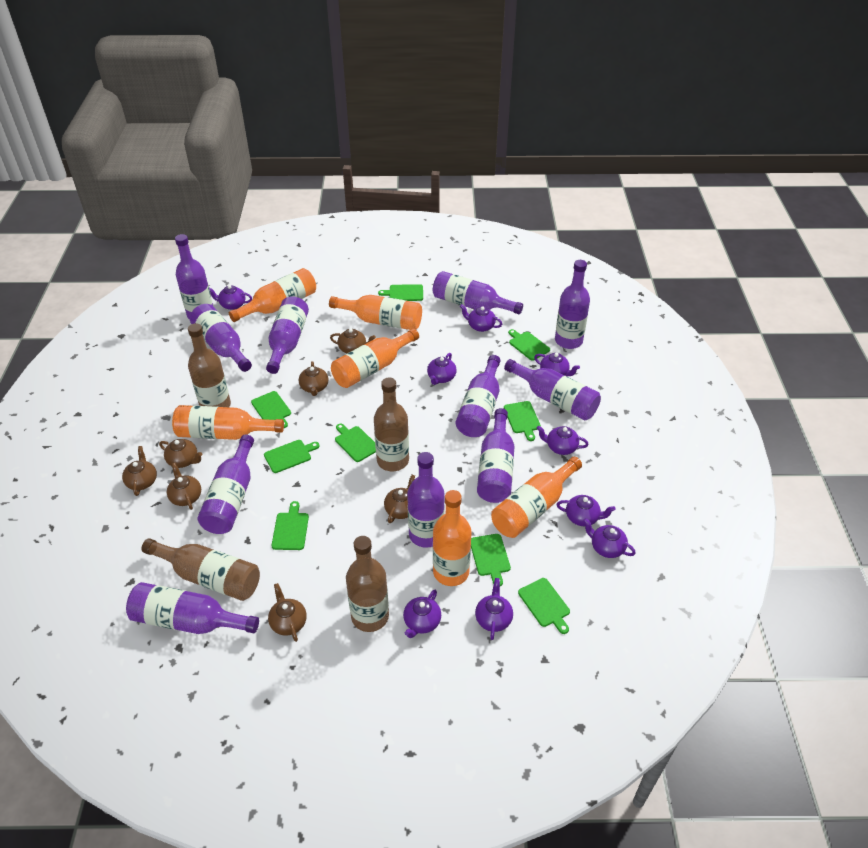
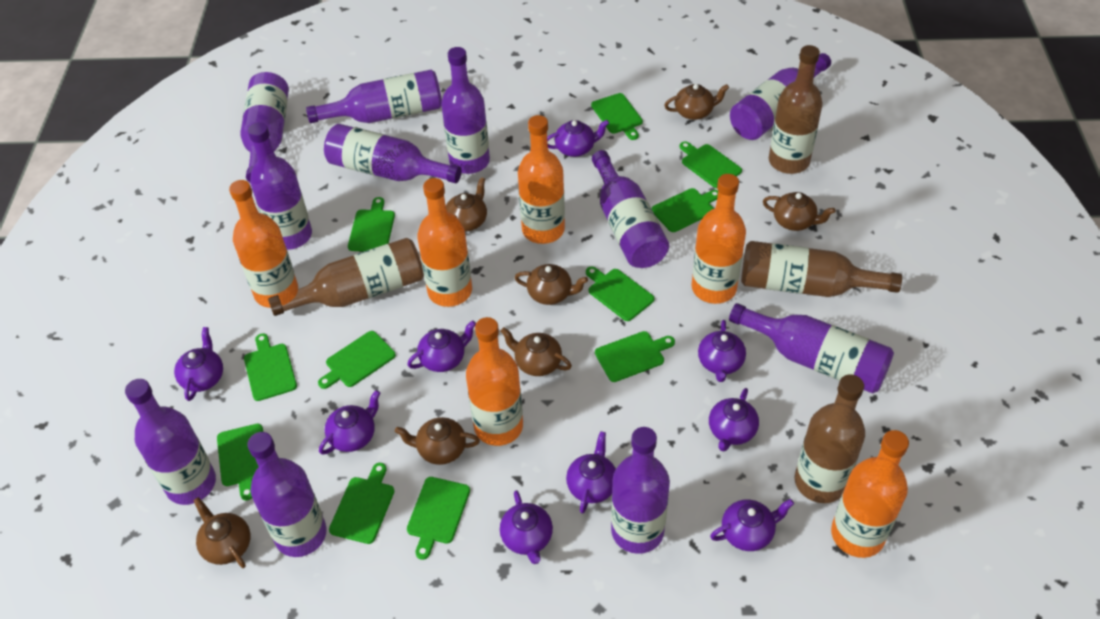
green cutting board: [251,391,291,428] [264,440,319,473] [271,501,309,550] [335,424,376,462] [378,284,423,301] [471,534,511,586] [504,401,541,441] [508,329,550,361] [518,578,570,634] = 9 -> [217,424,263,501] [244,333,297,401] [318,331,396,389] [329,463,394,544] [348,197,395,252] [407,477,470,560] [586,267,655,321] [591,93,643,140] [595,331,675,382] [652,188,718,232] [679,141,742,188] = 11

